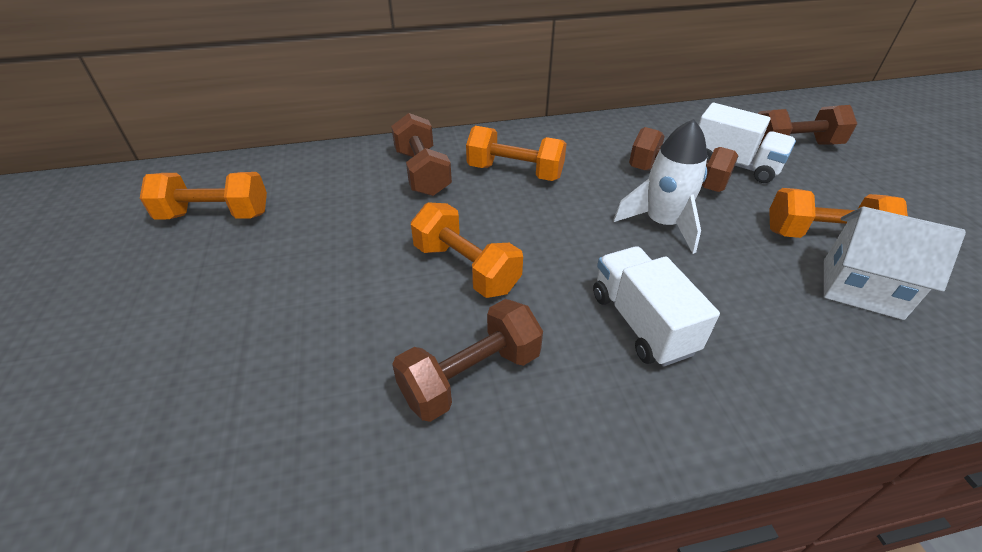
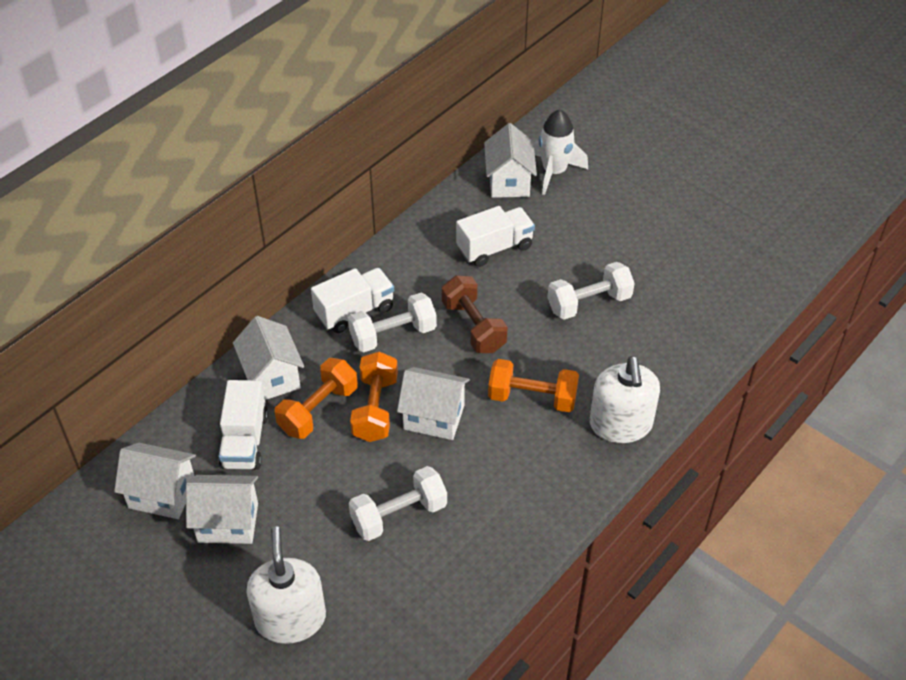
brown dumbbell: [391,113,452,196] [392,299,543,422] [629,127,738,192] [758,105,857,149] = 4 -> [442,275,508,353] = 1
orange dumbbell: [140,172,267,220] [411,202,523,298] [466,126,567,181] [769,188,908,238] = 4 -> [275,358,358,439] [350,351,398,442] [488,359,579,412] = 3
white dumbbell: none = 0 -> [348,293,437,352] [349,466,447,541] [547,262,635,320] = 3
white house: [824,206,966,320] = 1 -> [114,443,196,519] [186,475,258,544] [233,316,304,400] [397,367,470,440] [484,123,537,198] = 5
white soap dispenser: none = 0 -> [247,526,326,644] [590,356,660,443] = 2
white truck: [593,246,720,367] [699,103,796,183] = 2 -> [219,380,268,470] [311,268,394,333] [456,206,535,267] = 3

